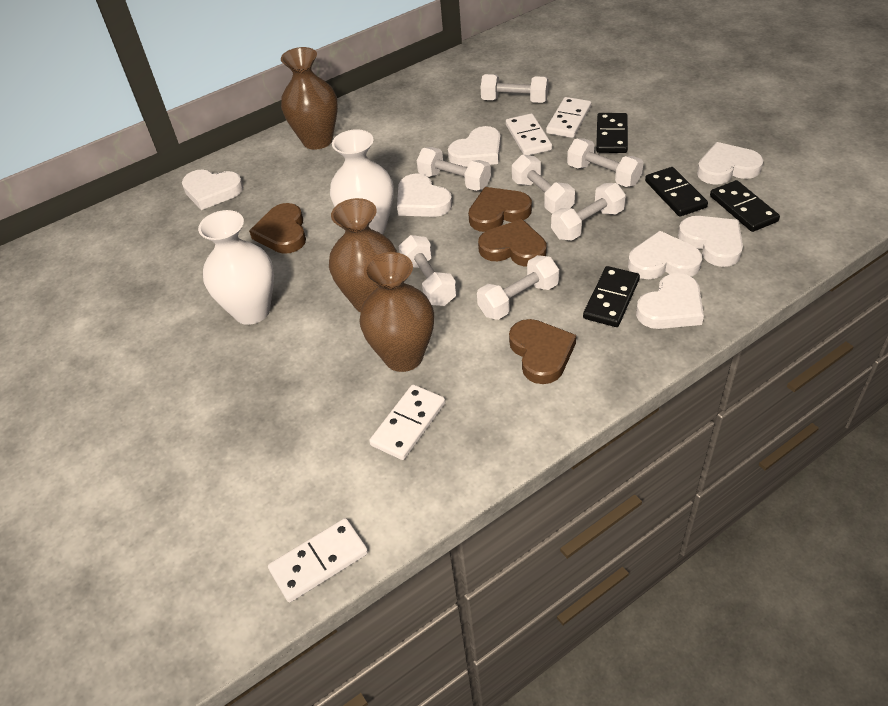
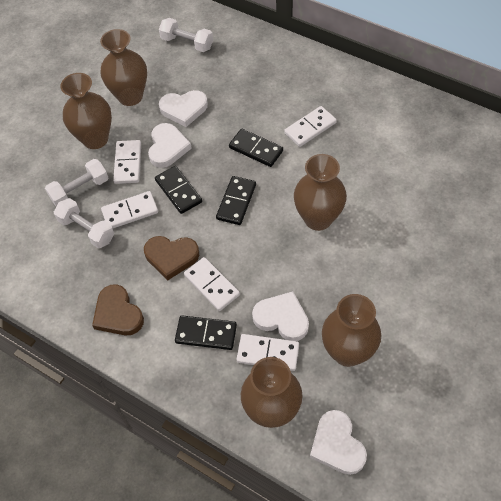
brown heart: [249,203,306,254] [468,187,532,232] [478,219,547,267] [509,319,576,384] = 4 -> [92,284,144,335] [144,236,199,280] = 2
brown vase: [281,47,338,150] [329,198,397,312] [359,252,434,372] = 3 -> [60,73,112,149] [100,29,147,106] [241,357,302,428] [294,154,347,231] [322,294,382,367] = 5
white domino: [268,518,368,602] [369,385,445,460] [506,113,552,155] [546,97,591,138] = 4 -> [101,191,158,229] [113,140,141,184] [184,257,240,311] [237,334,299,371] [284,106,337,147] = 5
white dumbbell: [399,235,457,306] [417,147,491,191] [477,255,559,320] [481,74,548,103] [512,155,575,213] [551,183,626,241] [567,138,644,187] = 7 -> [45,159,108,206] [54,198,114,248] [159,18,213,52] = 3
white heart: [182,169,243,210] [397,173,452,217] [448,126,501,167] [628,231,702,279] [636,273,704,329] [678,216,743,267] [697,142,764,185] = 7 -> [148,123,192,168] [159,90,208,127] [252,292,309,341] [310,410,367,475] = 4
white vase: [198,210,274,325] [330,129,394,235] = 2 -> none = 0

